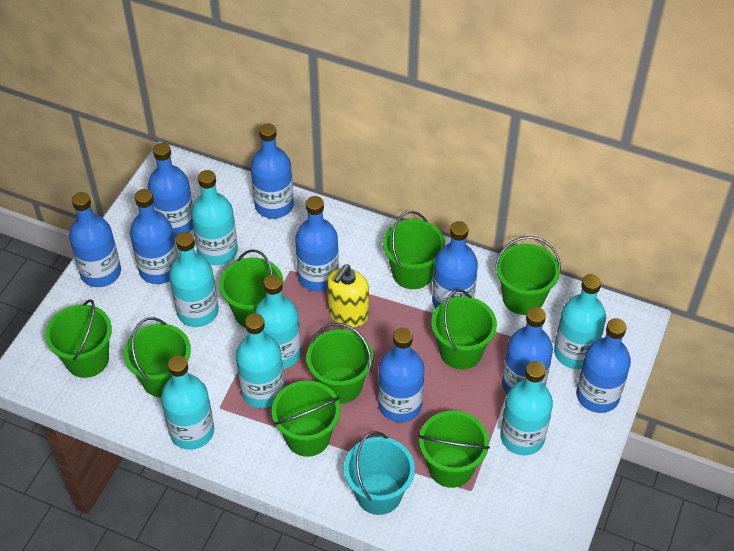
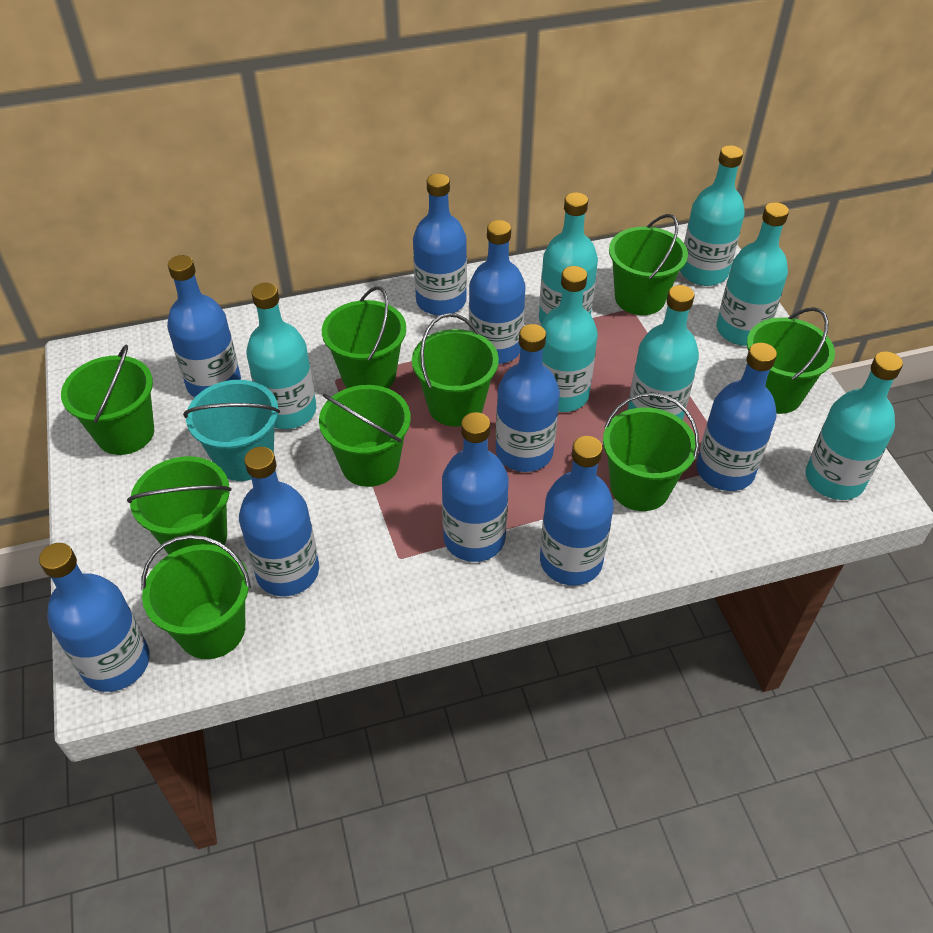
yellow soap dispenser: [327,264,369,327] = 1 -> none = 0

